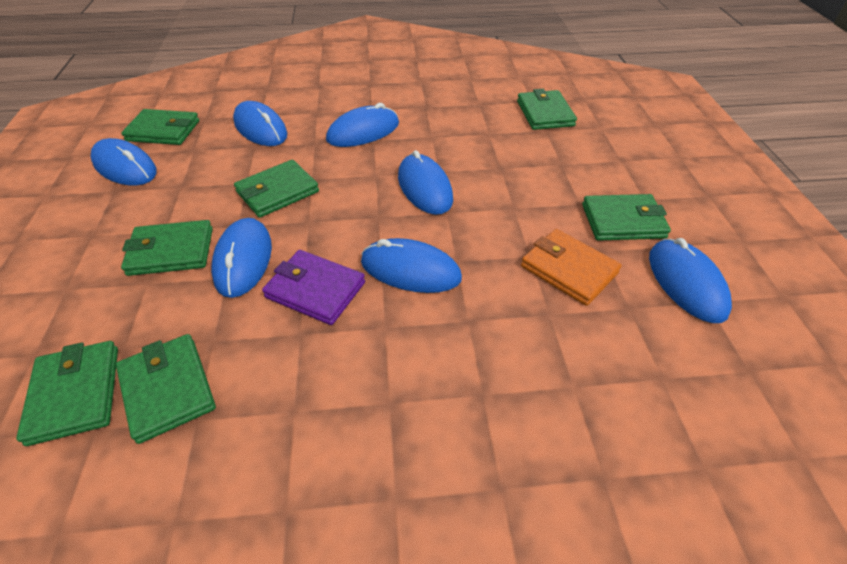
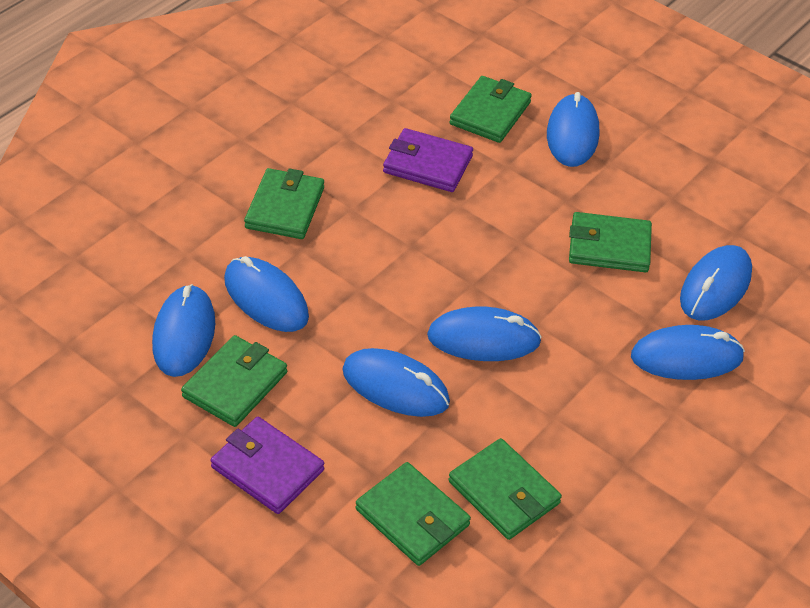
green wallet: [16,341,118,446] [116,334,216,444] [121,109,199,145] [121,220,213,276] [234,160,319,218] [517,89,577,130] [582,194,671,241] = 7 -> [181,335,287,427] [244,168,324,239] [356,462,471,566] [448,438,562,540] [449,76,532,143] [569,212,652,272] = 6
orange wallet: [521,229,621,306] = 1 -> none = 0
purple wallet: [262,250,365,325] = 1 -> [211,417,324,514] [383,128,473,192] = 2

